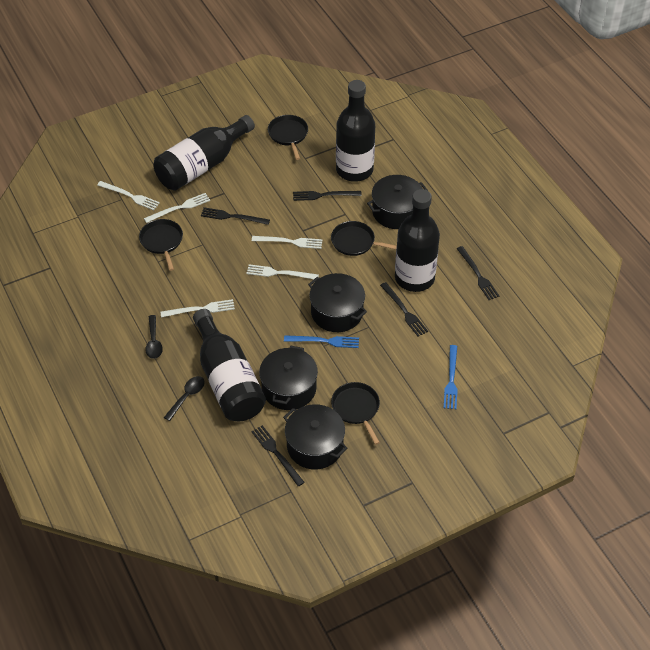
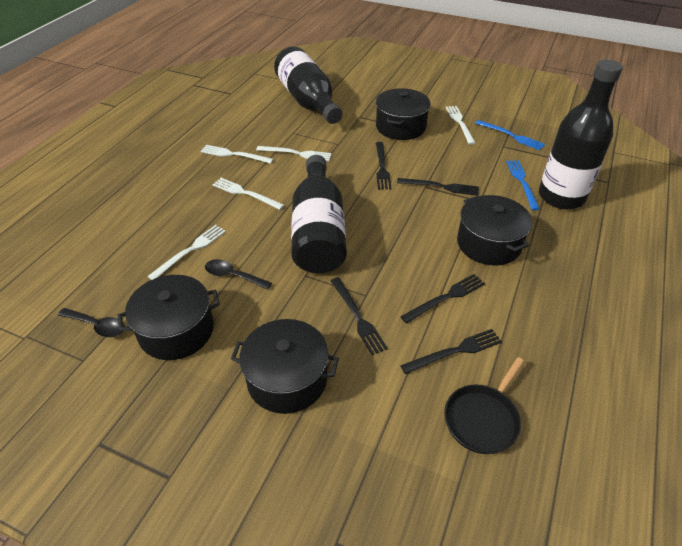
black bottle: [153,115,255,191] [193,309,266,422] [336,80,375,182] [395,189,440,292] = 4 -> [274,47,343,124] [291,155,347,273] [539,59,623,209] = 3
black pan: [139,219,183,271] [268,115,308,160] [331,221,397,256] [331,382,380,445] = 4 -> [444,357,524,454] = 1

